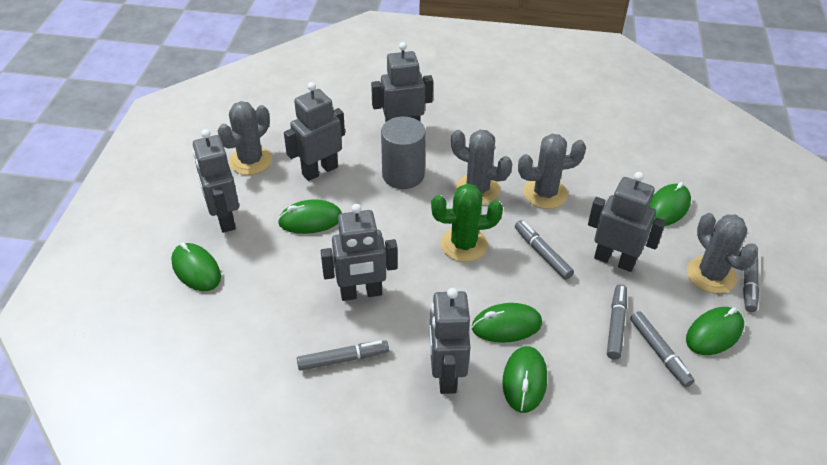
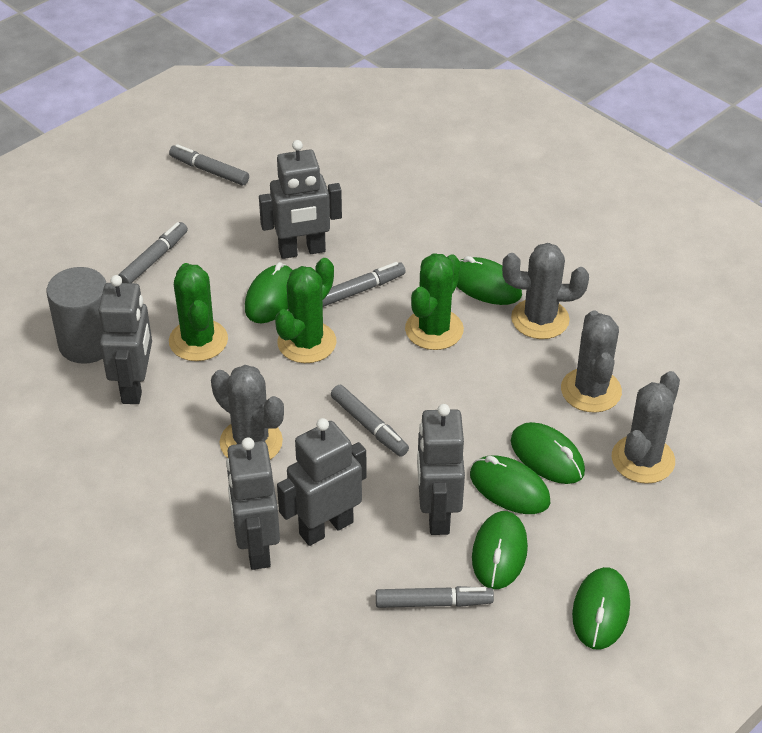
green cactus: [431,184,503,262] = 1 -> [169,263,228,361] [275,258,337,363] [405,253,464,350] = 3
grey robot: [193,129,239,233] [284,82,345,181] [321,204,398,301] [371,42,433,123] [429,288,470,394] [588,172,666,272] = 6 -> [99,275,152,404] [226,437,280,570] [259,140,342,259] [277,418,366,546] [417,404,465,535] = 5

